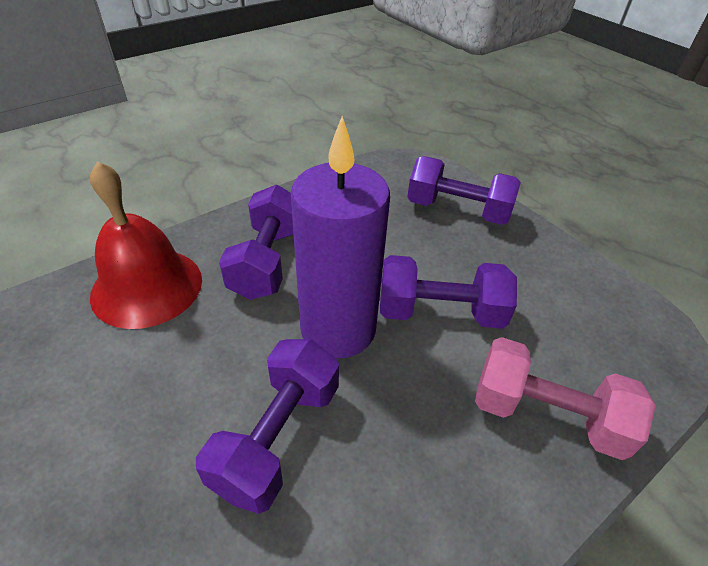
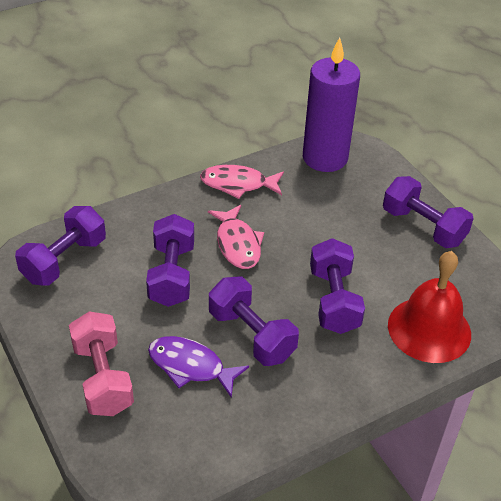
pink fish: none = 0 -> [200,165,284,199] [208,205,264,269] = 2
purple dumbbell: [196,339,339,514] [219,185,294,300] [380,255,517,329] [407,156,521,225] = 4 -> [15,206,106,286] [146,214,194,307] [209,277,299,366] [310,238,365,334] [383,176,474,248] = 5
purple fish: none = 0 -> [148,336,249,398] = 1

